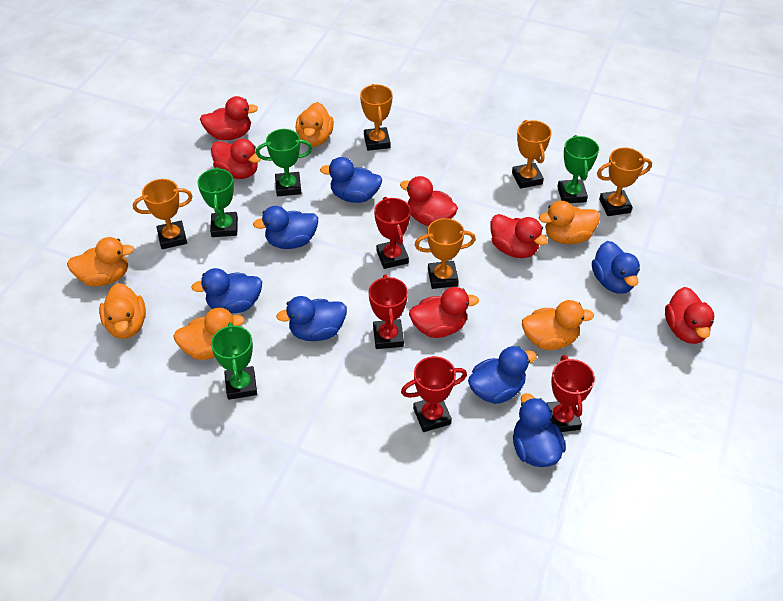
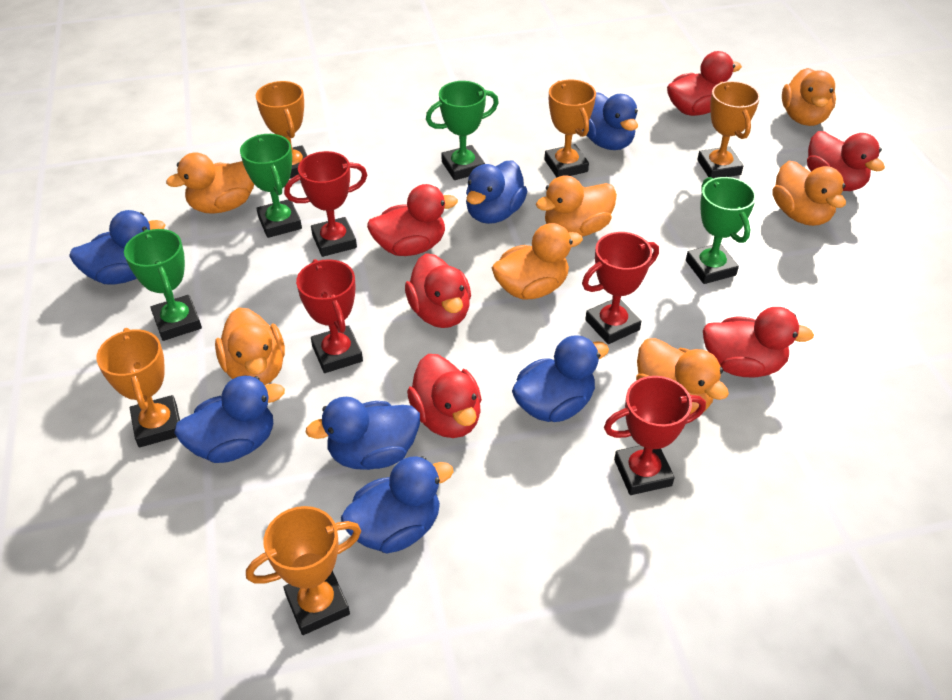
orange duck: [67,237,134,286] [99,283,146,339] [173,308,245,360] [296,102,334,147] [522,300,594,350] [539,201,600,244] = 6 -> [166,152,254,214] [215,308,285,385] [492,223,583,299] [536,175,617,237] [636,338,729,414] [772,161,846,226] [782,68,836,126] = 7

